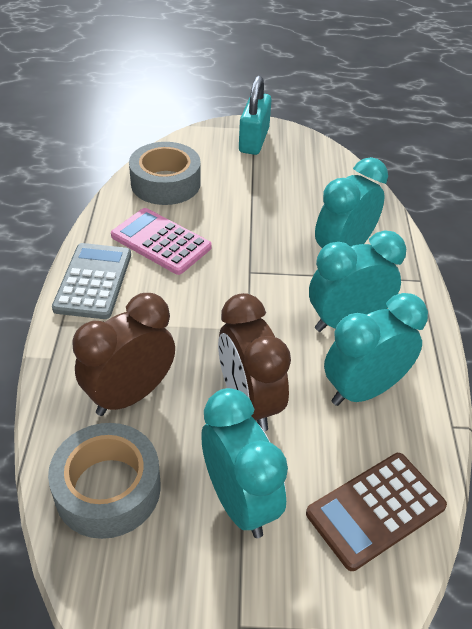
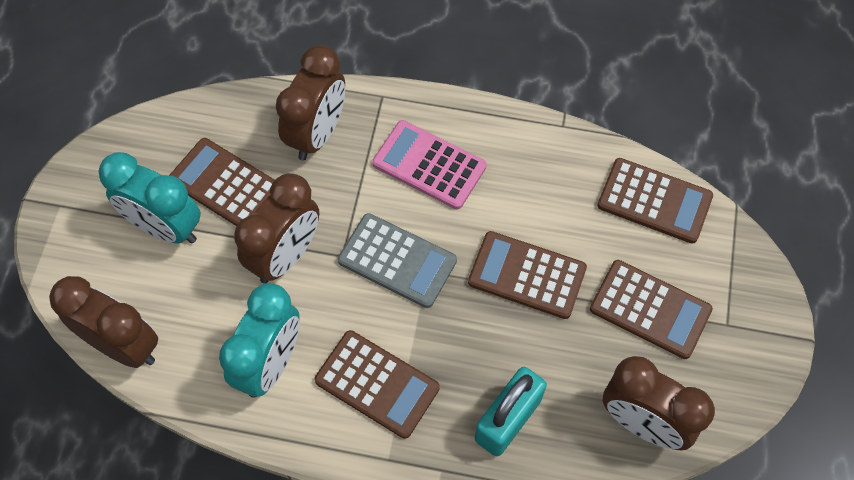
brown calculator: [306,453,447,571] = 1 -> [169,138,275,226] [314,330,440,439] [468,231,587,319] [590,260,713,359] [597,158,713,244] = 5
brown clock: [72,293,175,416] [218,293,291,431] = 2 -> [49,276,158,368] [234,173,319,284] [276,45,345,161] [603,356,715,450] = 4
grey tape: [48,423,161,539] [129,142,201,205] = 2 -> none = 0
turquoise clock: [201,388,288,538] [309,230,406,332] [315,157,388,248] [324,293,428,406] = 4 -> [99,152,201,244] [219,283,300,398] = 2

